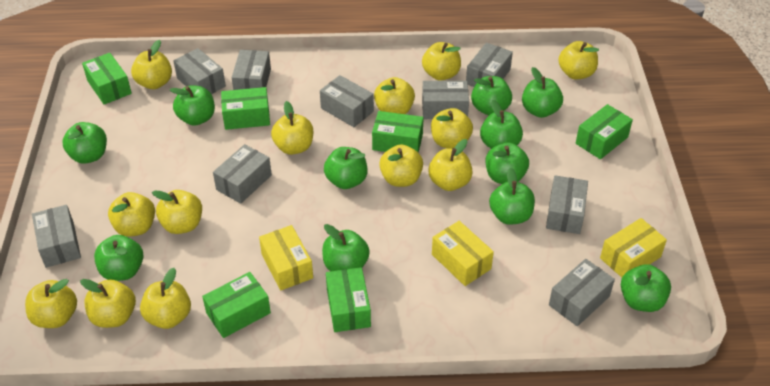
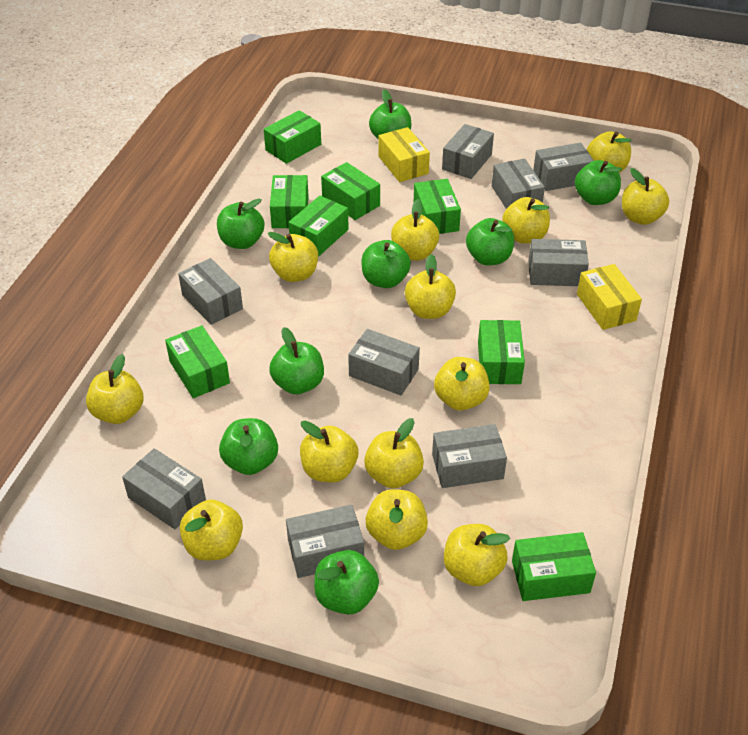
green apple: [62,122,107,164] [94,235,143,281] [170,86,215,126] [322,224,370,271] [324,147,367,189] [471,76,512,115] [480,100,523,149] [486,143,529,184] [489,167,535,225] [522,67,563,118] [621,264,671,312] = 11 -> [217,199,264,249] [219,418,278,475] [269,327,324,395] [314,550,379,615] [361,240,411,288] [369,89,411,140] [466,218,514,266] [575,160,622,205] = 8
green box: [82,53,132,105] [202,272,271,338] [221,87,270,130] [326,267,371,332] [372,111,424,153] [576,104,633,159] = 6 -> [165,325,230,398] [264,110,321,164] [270,175,309,228] [288,196,349,257] [321,162,380,220] [413,179,461,234] [478,320,525,384] [512,532,596,601] = 8
yellow box: [259,225,313,291] [432,221,494,286] [600,218,667,278] = 3 -> [379,127,430,182] [577,264,642,330] = 2

